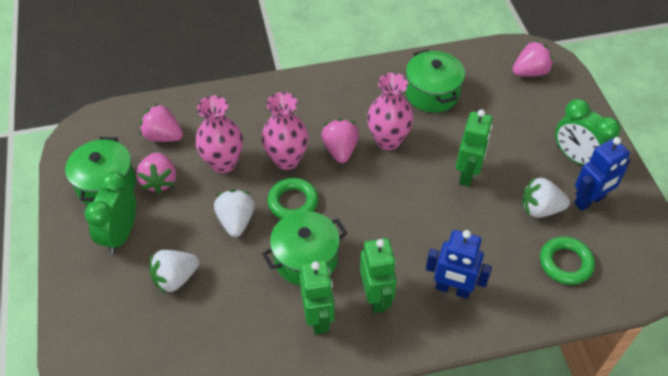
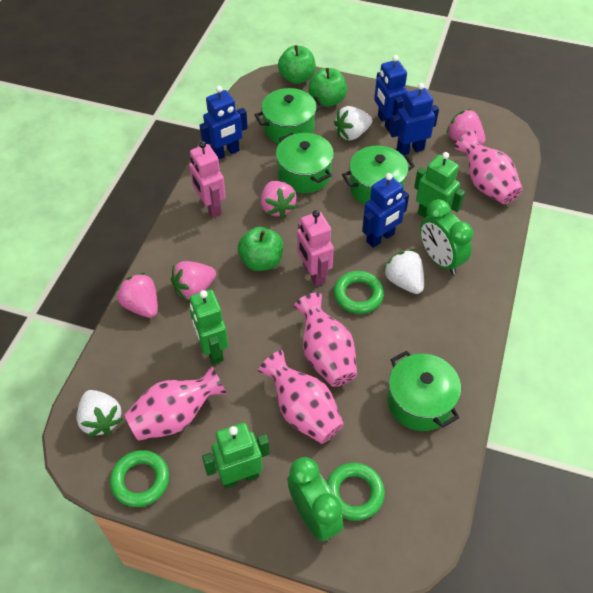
blue robot: [426,230,492,299] [574,137,631,211] = 2 -> [199,86,248,159] [362,173,409,248] [374,55,408,132] [389,83,439,155] = 4
green apple: none = 0 -> [238,227,283,271] [278,45,316,84] [308,68,347,107] = 3
green pot: [65,137,136,205] [262,211,347,285] [405,49,465,113] = 3 -> [255,88,323,144] [276,133,334,193] [342,146,415,204] [387,351,461,431] = 4
green ring: [267,178,318,219] [540,236,595,285] = 2 -> [110,450,169,507] [326,463,385,521] [334,271,384,314] = 3
pink robot: none = 0 -> [189,141,226,218] [297,210,334,286] = 2
pink vase: [195,96,243,173] [261,92,309,170] [367,73,413,150] = 3 -> [125,365,227,441] [258,350,344,444] [294,292,357,387] [455,130,523,204] = 4

